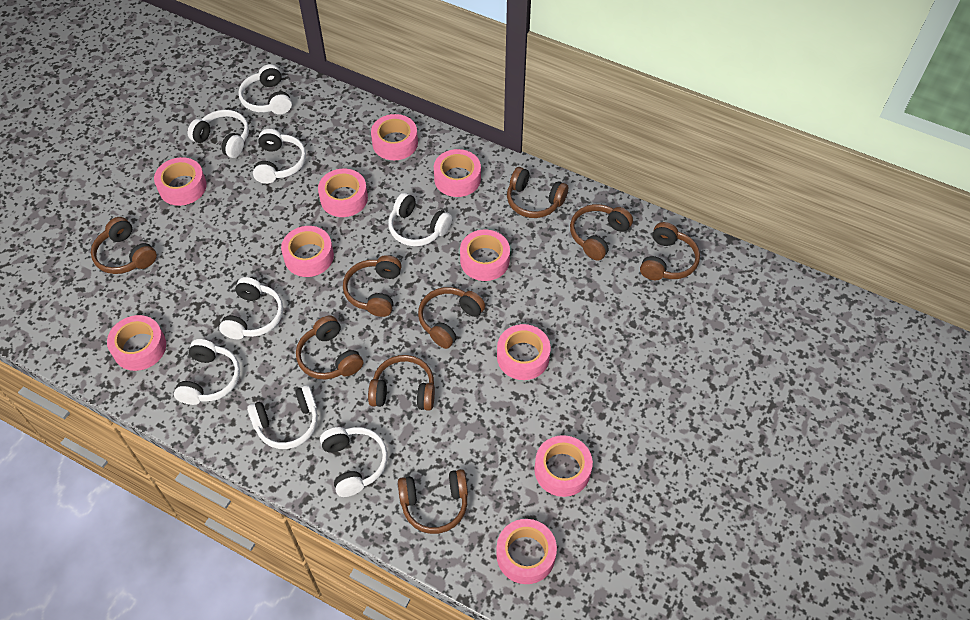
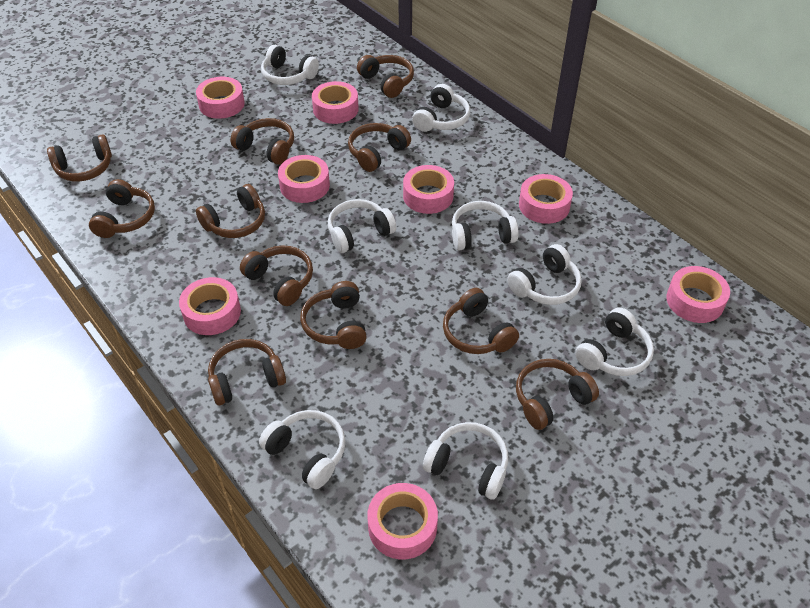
brown headphones: [91,217,157,274] [296,315,363,379] [343,255,402,317] [368,355,435,411] [398,469,468,534] [418,287,485,349] [507,167,568,218] [570,204,633,261] [640,222,700,280] = 9 -> [47,135,112,181] [89,179,155,238] [196,184,265,238] [208,339,286,405] [230,118,294,165] [240,245,313,306] [300,281,367,349] [348,123,411,172] [357,55,414,98] [443,288,519,354] [516,359,599,430] = 11
pink tape: [107,315,166,371] [154,157,207,206] [281,226,334,277] [318,169,368,217] [371,114,418,160] [434,149,481,197] [460,230,510,281] [496,519,557,584] [497,324,551,380] [534,435,593,497] = 10 -> [179,277,241,335] [196,77,245,119] [278,155,330,203] [312,81,359,124] [367,483,438,559] [403,165,454,214] [519,174,573,224] [666,266,730,323] = 8

